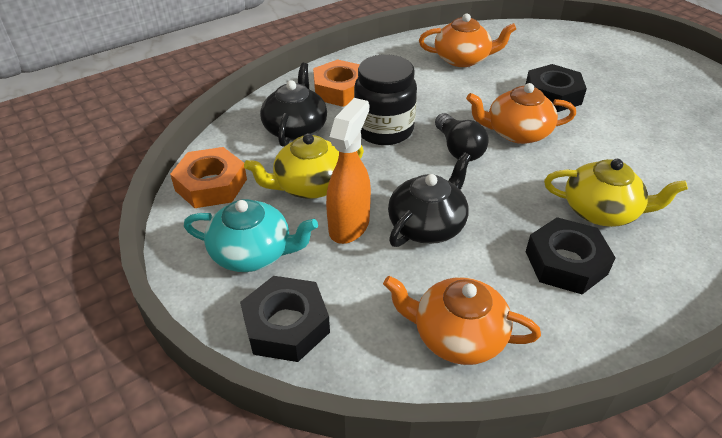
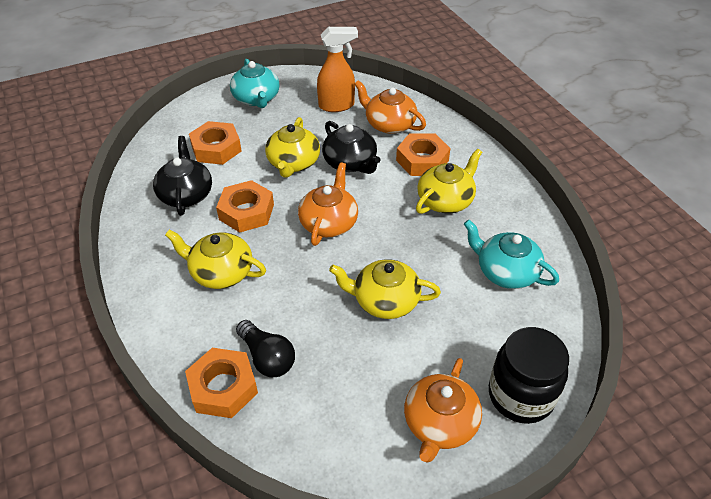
black nut: [240,276,330,362] [525,64,587,112] [526,217,616,294] = 3 -> none = 0
orange nut: [170,147,247,208] [313,59,360,107] = 2 -> [185,348,258,418] [189,121,242,165] [216,180,274,233] [396,133,451,176] = 4
turquoise teapot: [184,199,318,272] = 1 -> [230,59,280,108] [464,220,559,289] = 2
yellow teapot: [244,133,364,199] [544,159,688,227] = 2 -> [165,229,266,289] [265,117,320,178] [329,259,441,319] [416,149,482,214] = 4

